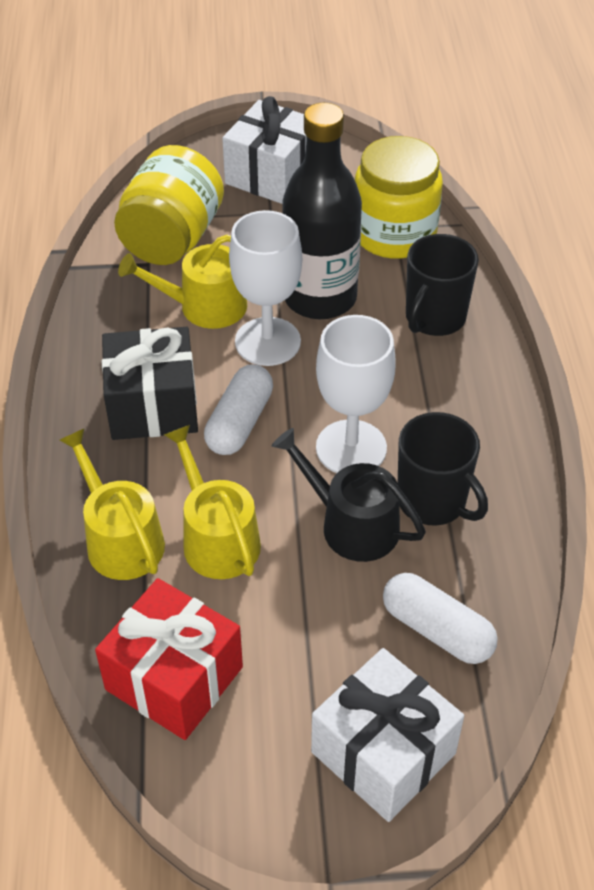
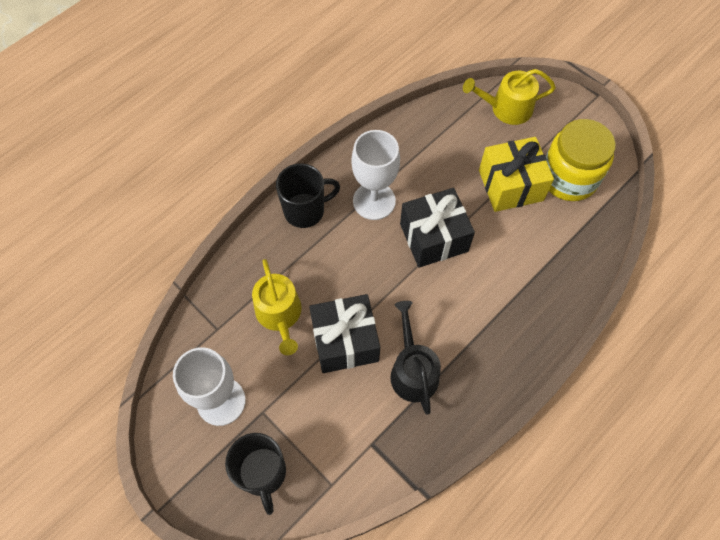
black bottle: [282,103,362,319] = 1 -> none = 0
black gift: [102,327,198,440] = 1 -> [309,294,380,373] [400,188,475,268] = 2
red gift: [95,578,243,740] = 1 -> none = 0
white capsule: [204,364,273,455] [383,573,498,664] = 2 -> none = 0
white gift: [222,96,306,204] [311,648,464,822] = 2 -> none = 0
yellow gift: none = 0 -> [479,137,554,212] = 1
yellow jar: [114,145,224,265] [355,136,443,259] = 2 -> [546,119,616,201] = 1
yellow watering can: [59,428,165,580] [118,235,247,329] [164,425,261,579] = 3 -> [252,259,302,355] [463,69,556,125] = 2

